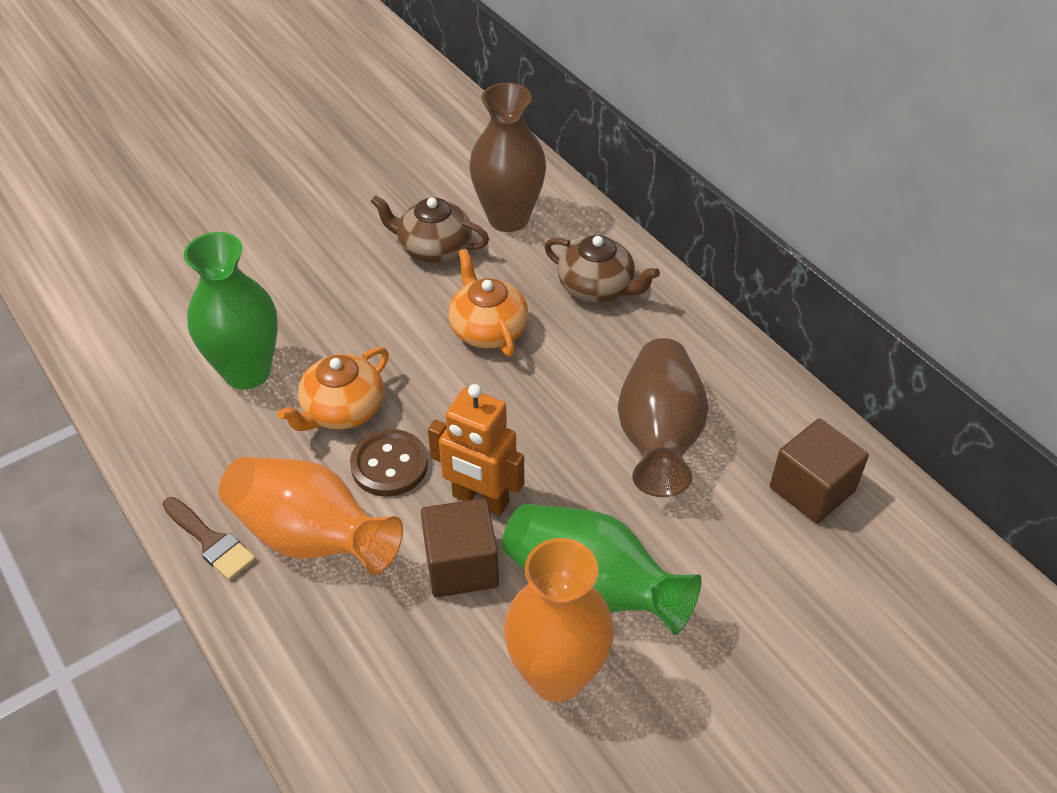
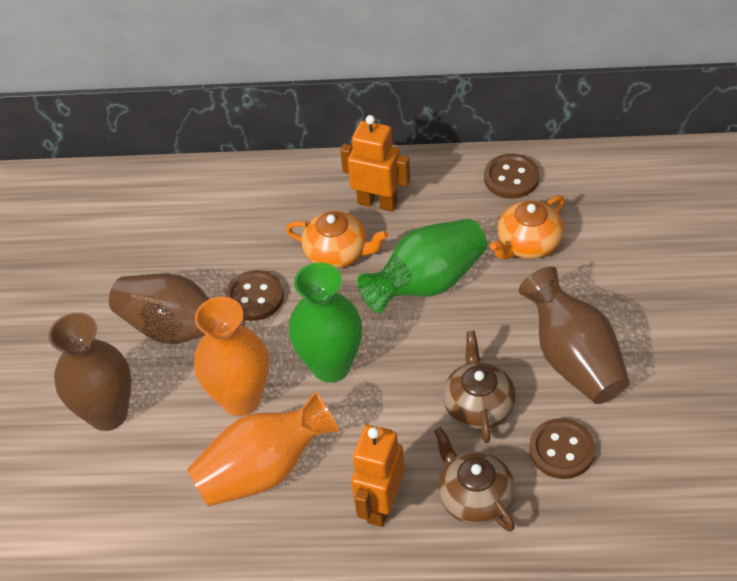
brown brush: [162,497,256,580] = 1 -> none = 0
brown button: [350,429,428,497] = 1 -> [225,270,284,321] [484,154,539,199] [529,418,595,479] = 3
brown cube: [421,498,499,597] [770,418,869,524] = 2 -> none = 0
brown vase: [469,83,546,232] [618,338,709,497] = 2 -> [48,313,131,431] [109,273,245,344] [519,266,630,404] = 3
orange robot: [428,384,524,516] = 1 -> [340,115,410,212] [351,425,405,527] = 2

